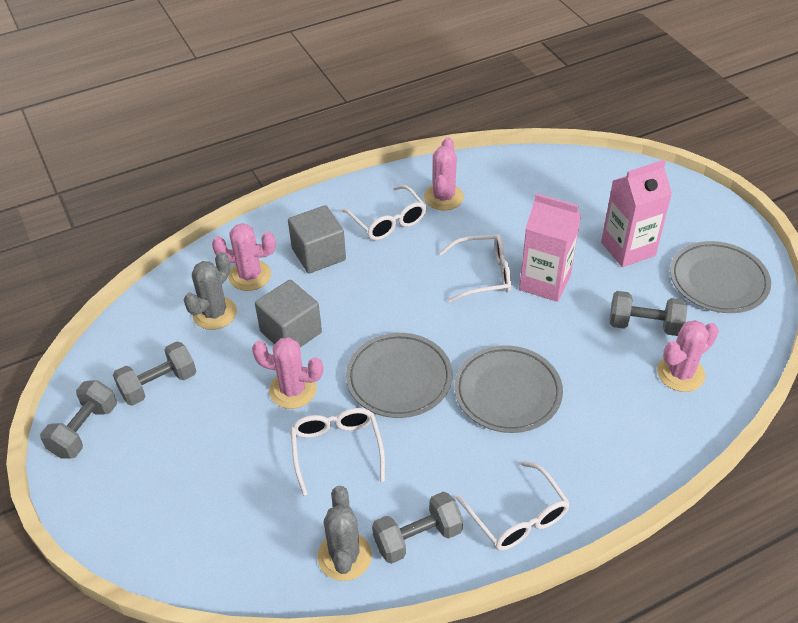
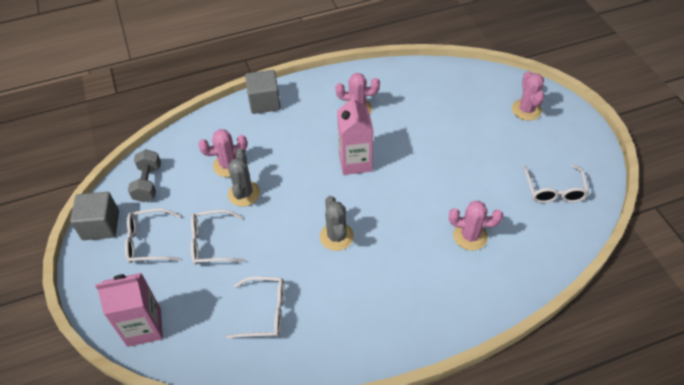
grey dumbbell: [40,380,117,459] [113,341,196,406] [372,492,463,564] [610,291,687,336] = 4 -> [128,149,161,202] = 1
grey plate: [346,333,453,418] [454,345,563,433] [670,241,771,313] = 3 -> none = 0

